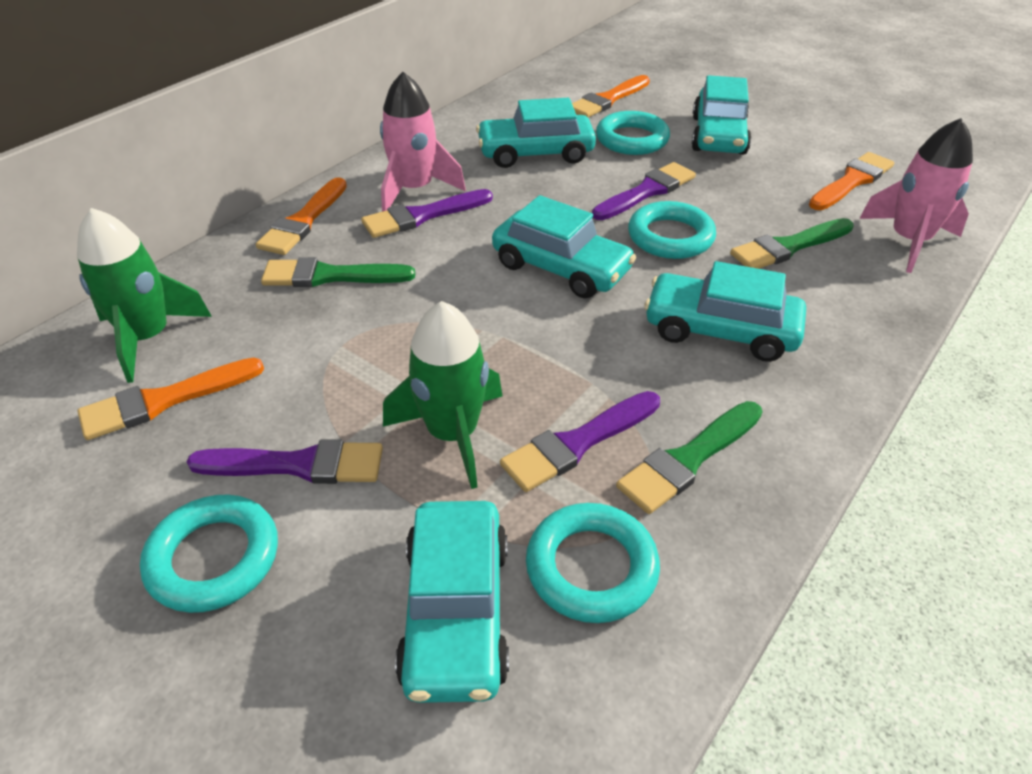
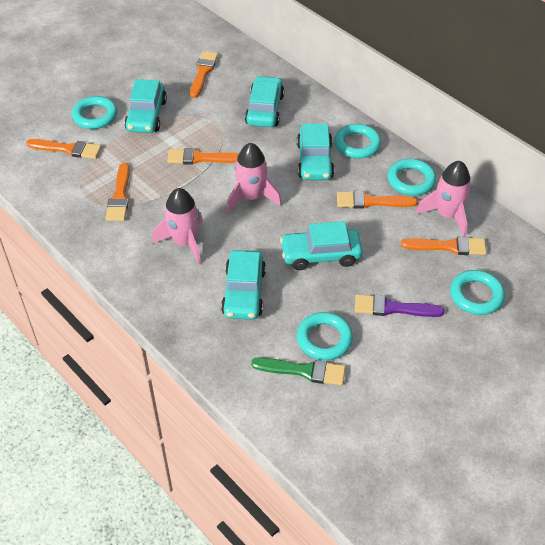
green brush: [261,257,415,287] [616,401,763,514] [730,218,854,269] = 3 -> [251,357,346,386] = 1
green rocket: [77,208,212,383] [383,301,502,489] = 2 -> none = 0
orange brush: [78,358,264,440] [256,177,347,255] [572,75,650,117] [809,152,894,210] = 4 -> [26,139,102,159] [106,163,130,221] [167,148,239,165] [190,51,218,98] [337,191,418,209] [401,236,487,255] = 6
pink rocket: [380,72,466,212] [859,118,973,273] = 2 -> [152,188,203,264] [227,143,282,212] [416,161,472,236] = 3
purple brush: [187,439,383,484] [361,189,493,238] [500,391,660,492] [592,162,696,220] = 4 -> [355,294,445,317] = 1
turquoise ring: [140,495,278,613] [526,503,660,623] [596,111,670,155] [628,201,716,259] = 4 -> [72,96,117,129] [297,312,353,361] [334,124,381,159] [387,159,436,196] [450,270,505,315] = 5

